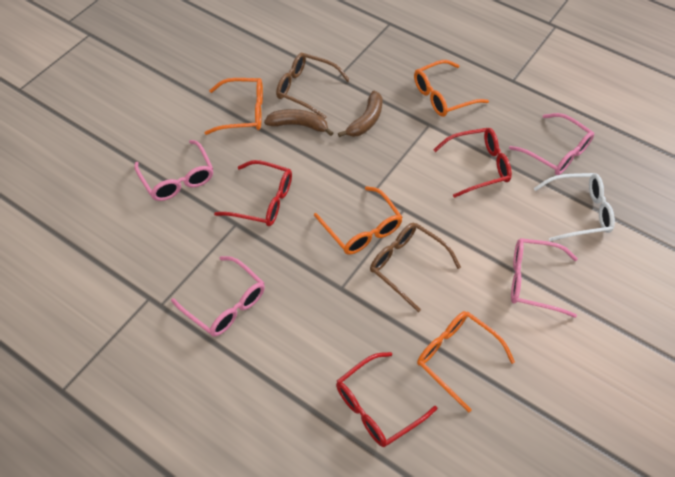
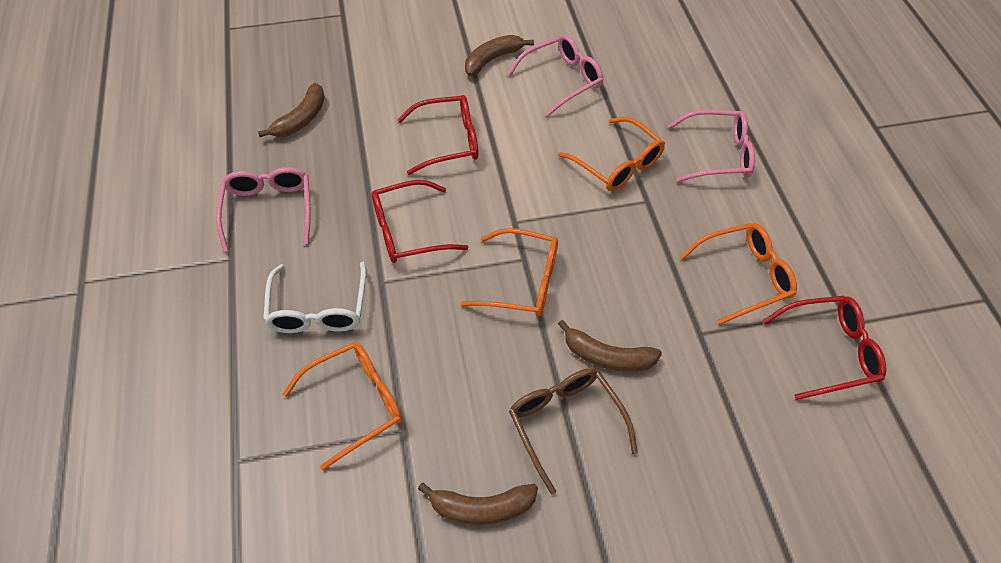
brown banana: [264,109,333,136] [338,91,382,137] = 2 -> [258,83,325,137] [418,483,538,525] [465,35,534,76] [558,320,662,372] = 4
brown glasses: [276,53,350,119] [370,223,461,312] = 2 -> [509,368,638,495] = 1
pink glasses: [134,140,213,201] [171,256,265,336] [509,113,594,175] [511,238,578,318] = 4 -> [216,167,311,252] [507,34,603,117] [668,110,755,182] = 3

